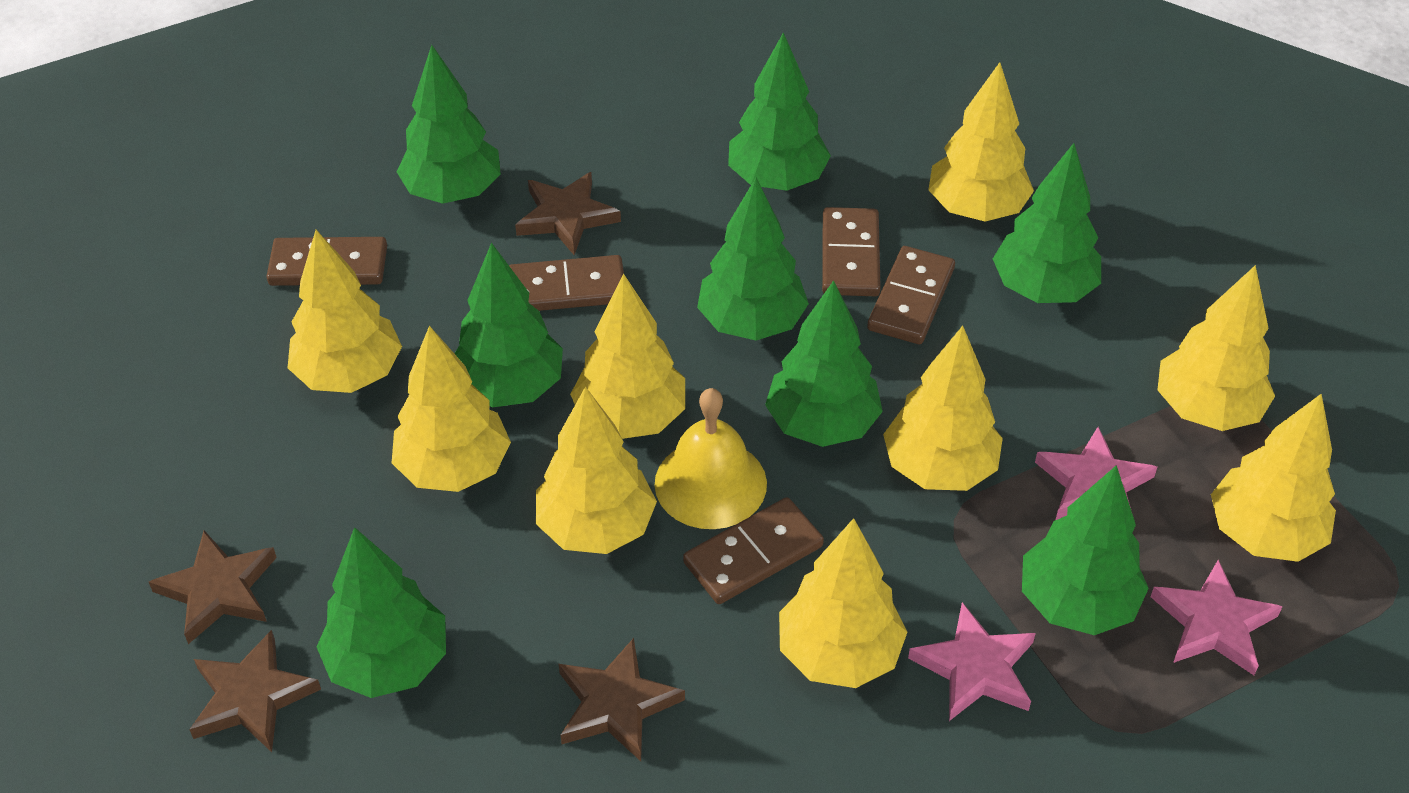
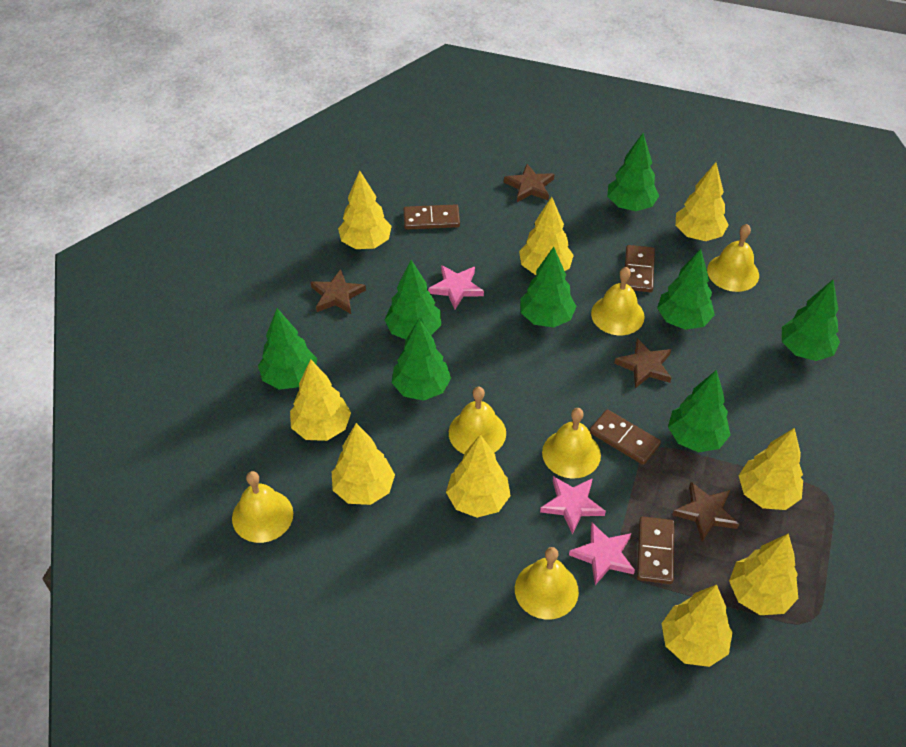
brown domino: [266,237,387,286] [509,255,624,311] [683,497,824,604] [822,207,881,296] [867,246,955,345] = 5 -> [404,204,460,230] [590,409,661,465] [625,245,655,292] [637,517,675,584] = 4
yellow bell: [655,388,767,529] = 1 -> [232,471,293,543] [449,387,506,454] [515,547,579,619] [542,408,601,479] [591,267,645,335] [707,224,759,292] = 6

